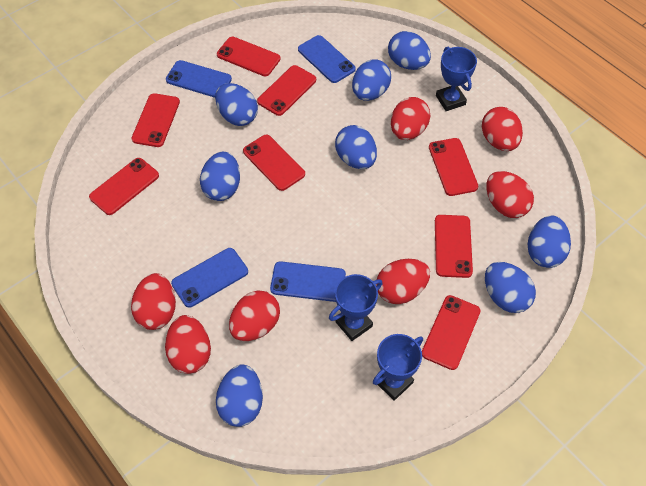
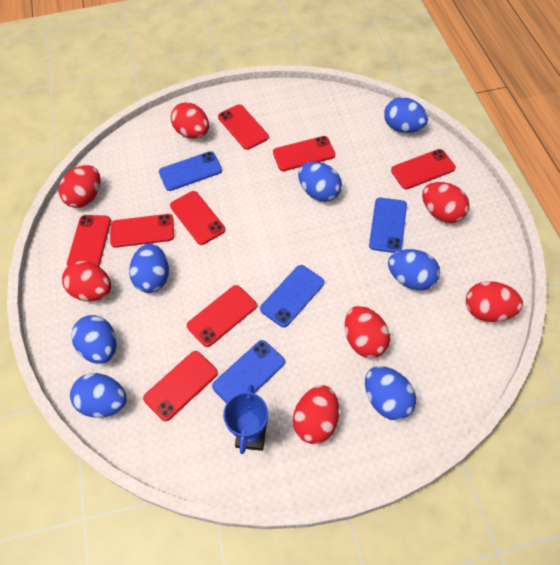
blue egg: [200,152,240,201] [215,83,258,126] [216,364,263,427] [335,125,377,169] [352,59,391,101] [388,31,431,70] [485,262,536,313] [528,215,571,268] = 8 -> [70,373,127,418] [71,315,117,364] [129,243,169,293] [298,162,342,202] [365,366,416,420] [384,97,428,133] [388,249,440,291] = 7
blue trophy: [329,274,382,341] [373,334,423,401] [436,47,477,111] = 3 -> [223,385,268,454] = 1

